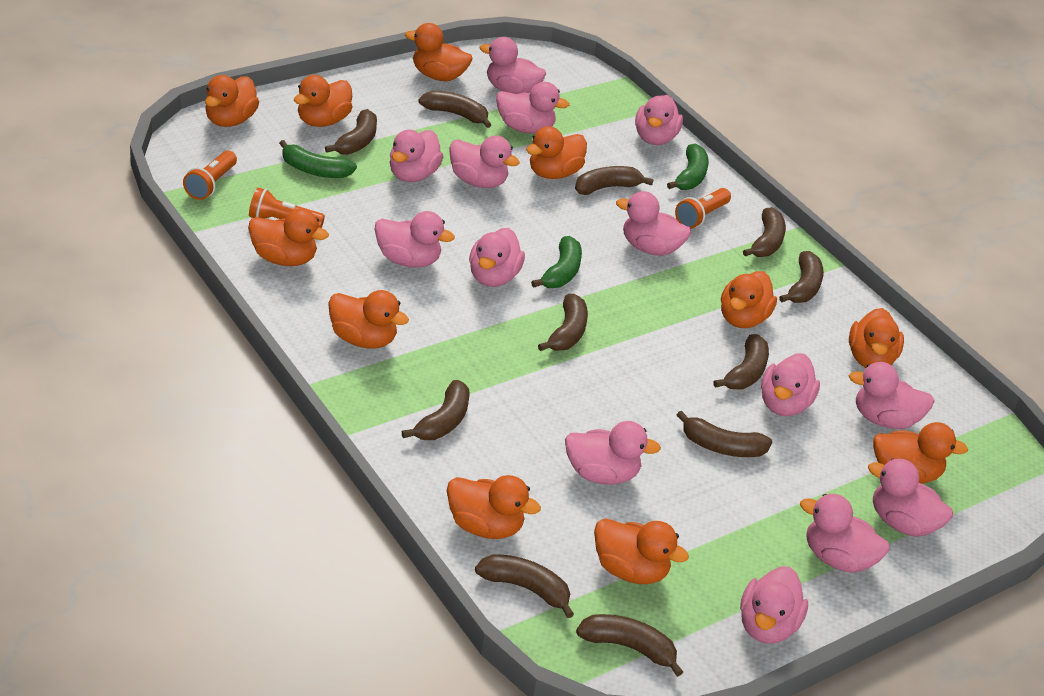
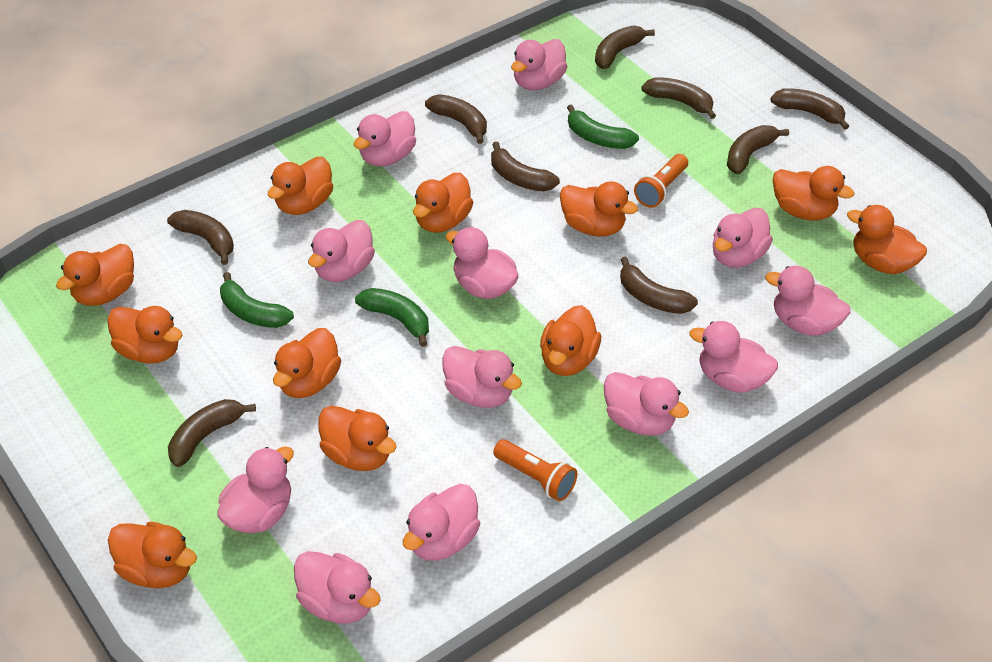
brown banana: [325,109,377,155] [402,380,469,440] [418,91,491,128] [475,554,574,618] [538,294,588,351] [575,166,653,195] [576,614,683,677] [677,411,772,457] [713,334,769,389] [743,207,786,257] [779,251,824,303] = 11 -> [167,210,234,265] [168,399,256,467] [425,94,487,144] [491,141,560,191] [595,25,655,69] [620,257,698,314] [641,78,716,119] [727,125,789,174] [770,89,849,130] = 9
orange flashlight: [183,151,237,200] [249,188,325,228] [675,188,731,229] = 3 -> [493,439,577,501] [634,154,688,208] = 2
pink duck: [374,211,455,268] [390,130,443,182] [449,135,520,188] [469,228,525,287] [480,37,546,94] [496,82,569,134] [565,421,661,485] [616,191,691,256] [635,95,683,145] [740,567,808,644] [761,354,820,416] [800,494,890,573] [849,362,934,429] [868,459,953,537] = 14 -> [218,446,294,533] [294,551,381,623] [308,220,375,282] [354,111,416,166] [403,484,480,561] [442,346,522,408] [446,227,518,299] [511,39,567,90] [604,372,689,436] [690,321,778,392] [713,208,773,268] [765,266,850,336] = 12

